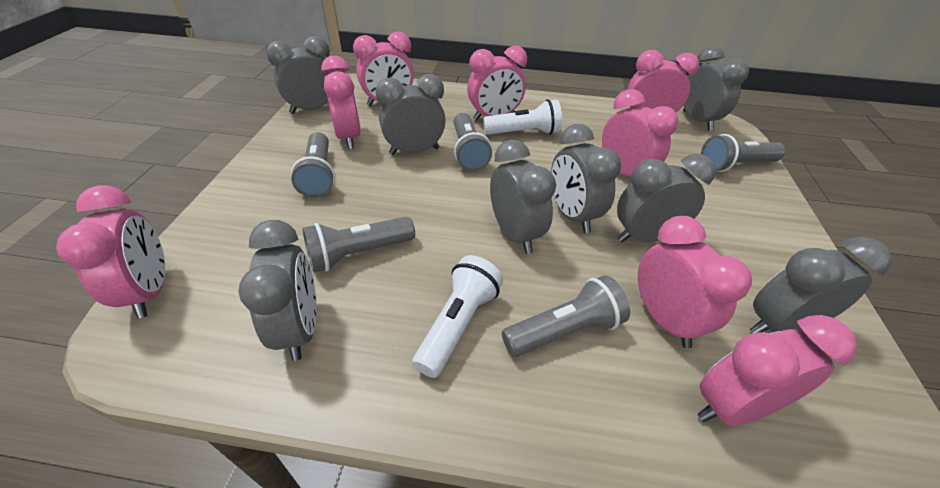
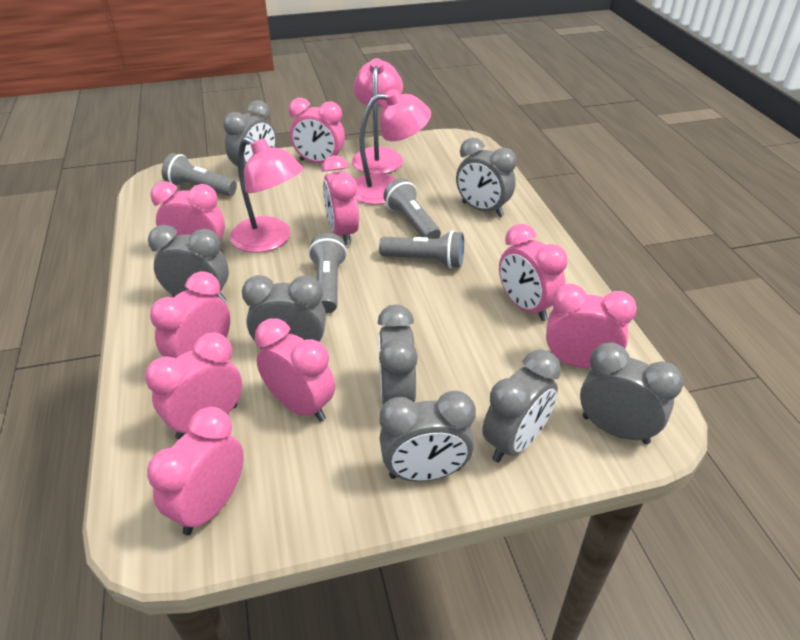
grey flashlight: [291,132,335,198] [302,217,415,273] [454,113,492,171] [502,275,630,357] [701,134,786,172] = 5 -> [162,153,237,196] [308,233,347,313] [379,230,464,269] [383,178,441,239] = 4
pink clock: [56,185,165,319] [321,56,361,149] [353,32,414,106] [467,46,527,121] [602,89,679,177] [628,50,699,112] [638,216,752,348] [698,315,857,426] = 8 -> [145,333,242,440] [147,407,244,535] [150,181,225,253] [150,271,230,358] [255,318,335,422] [289,98,345,163] [322,156,359,245] [499,224,568,321] [546,284,637,368] = 9
pink lamp: none = 0 -> [230,136,303,253] [352,58,403,174] [355,89,431,205] = 3
white flashlight: [412,255,503,378] [483,99,562,135] = 2 -> none = 0

